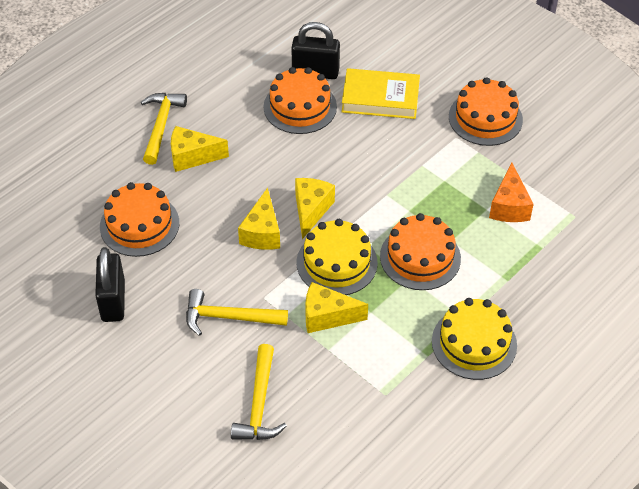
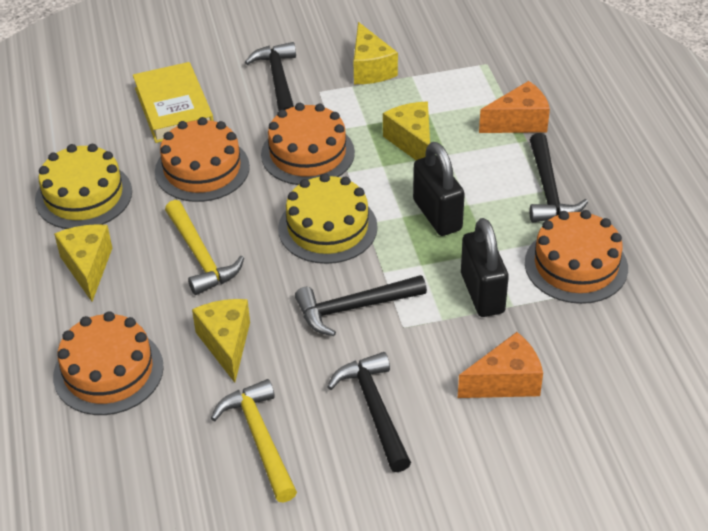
black hammer: none = 0 -> [245,42,296,111] [295,275,427,336] [327,352,411,472] [529,133,588,223] = 4
orange cheese: [489,162,534,222] = 1 -> [458,332,543,398] [479,81,550,133] = 2
yellow hammer: [141,93,187,165] [186,289,288,336] [231,344,287,440] = 3 -> [165,200,244,295] [211,379,297,502] = 2

